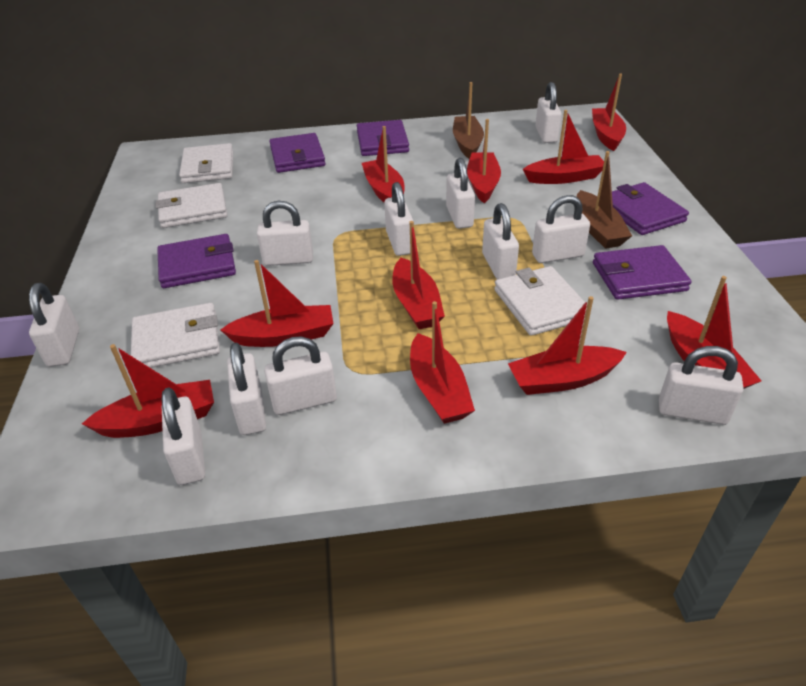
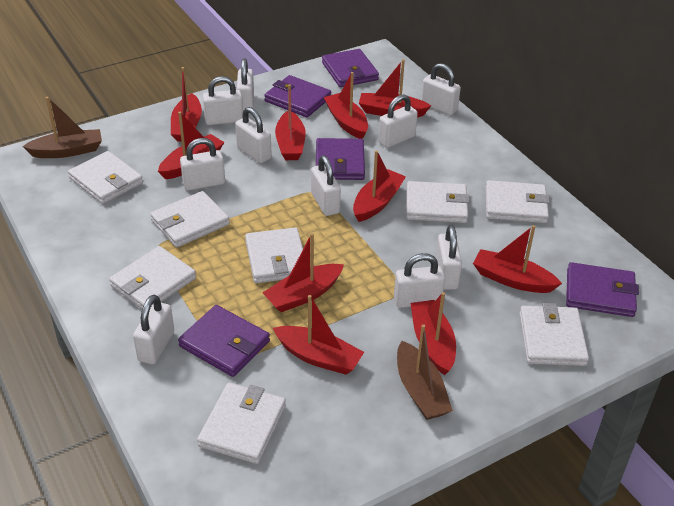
white padlock: [29,283,79,367] [162,388,205,485] [227,343,266,435] [257,201,313,266] [264,336,337,415] [384,182,413,256] [446,158,475,229] [482,203,519,279] [532,195,590,263] [535,82,562,143] [659,346,743,425] = 11 -> [133,295,174,364] [180,138,225,191] [203,76,243,125] [235,107,272,163] [237,58,254,111] [311,155,341,216] [378,94,418,148] [394,253,445,308] [421,63,461,116] [435,225,462,290] = 10
white wallet: [131,303,220,368] [155,183,227,228] [179,143,233,183] [494,266,590,336] = 4 -> [68,151,143,204] [109,246,196,309] [150,191,230,248] [197,383,286,464] [245,227,303,283] [406,181,470,223] [485,180,550,223] [519,303,589,366] = 8

